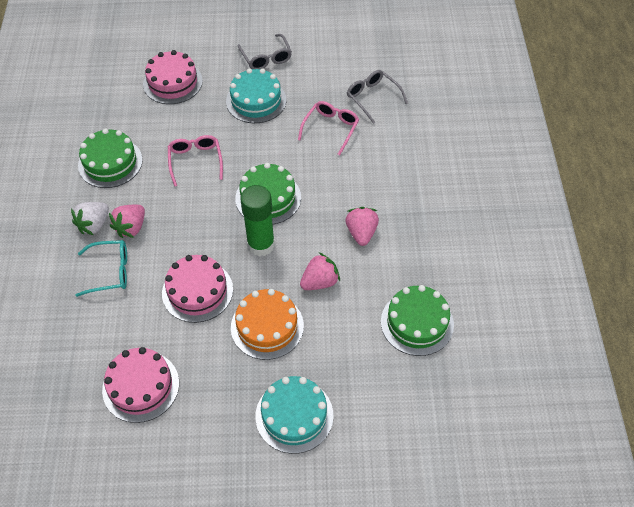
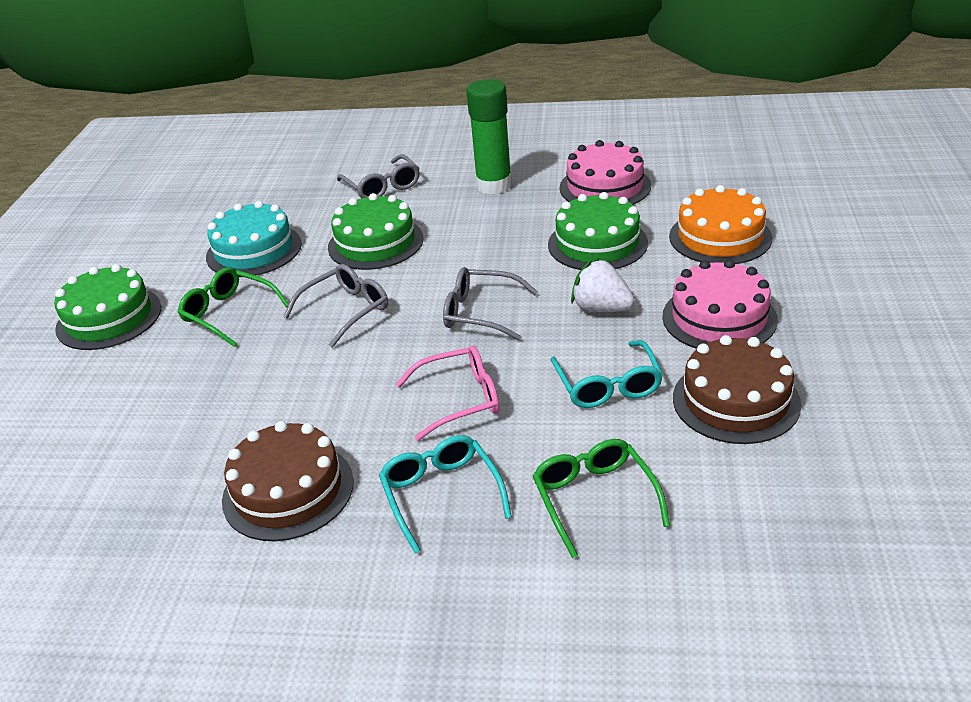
brown cake: none = 0 -> [222,421,354,541] [673,335,802,444] = 2
green glasses: none = 0 -> [178,267,289,347] [533,439,670,558] = 2
grey glasses: [238,34,292,69] [347,70,408,124] = 2 -> [283,264,388,348] [337,154,420,199] [443,267,538,340] = 3
pink cake: [102,347,179,423] [143,50,203,104] [162,255,233,323] = 3 -> [560,140,651,205] [662,260,778,349] = 2
pink glasses: [168,135,223,187] [298,101,359,155] = 2 -> [396,345,499,441] = 1
pink strawberry: [109,205,145,238] [300,253,340,290] [345,207,379,246] = 3 -> none = 0
turquoise cake: [226,68,286,123] [255,376,333,454] = 2 -> [206,201,302,277] = 1
turquoise glasses: [75,240,127,297] = 1 -> [379,435,512,553] [551,340,663,408] = 2

